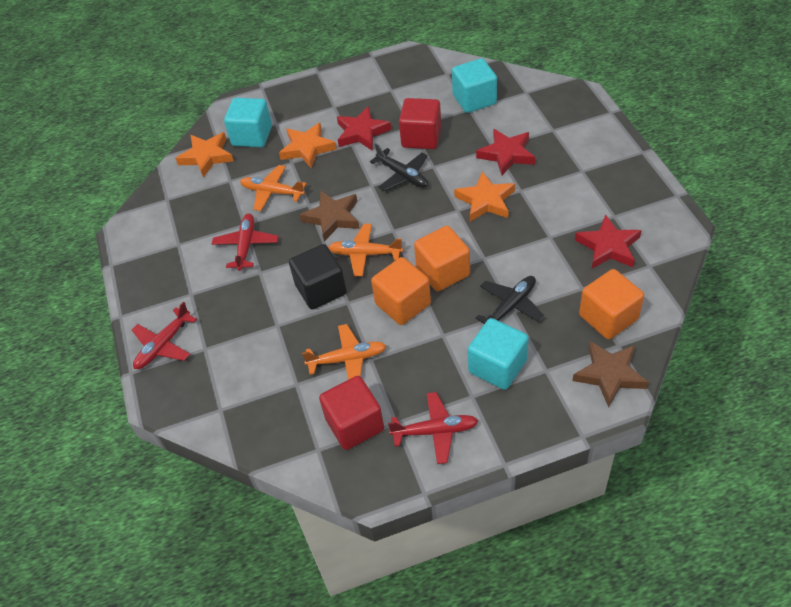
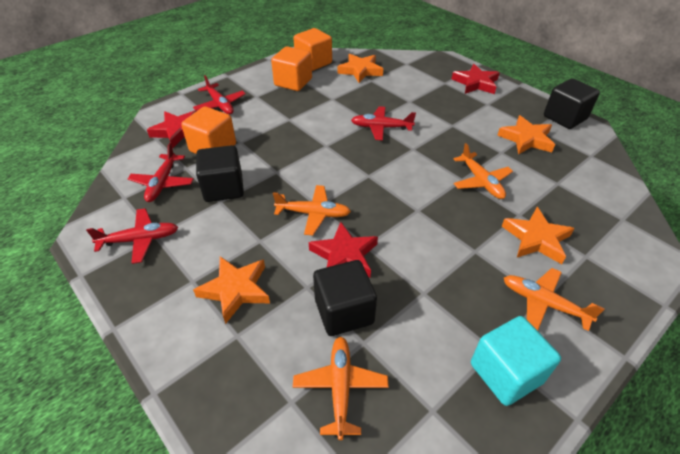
black cube: [289,244,347,310] = 1 -> [196,145,244,202] [313,260,377,336] [544,78,600,129] = 3
black plane: [370,144,428,191] [476,276,545,324] = 2 -> none = 0
brown star: [300,190,360,241] [572,341,649,407] = 2 -> none = 0
orange plane: [240,165,307,211] [302,324,386,380] [328,224,403,277] = 3 -> [273,185,351,235] [293,336,389,440] [453,143,513,199] [504,268,605,331] = 4
orange star: [175,132,234,178] [279,123,337,168] [454,171,515,222] = 3 -> [193,256,270,324] [337,54,383,83] [497,115,555,155] [502,207,575,264] = 4
red cube: [319,376,384,450] [399,98,441,149] = 2 -> none = 0
red plane: [132,302,197,369] [212,213,279,271] [388,392,478,464] = 3 -> [86,208,178,264] [128,143,194,202] [193,75,246,114] [351,106,416,140] = 4
turquoise cube: [224,98,272,147] [452,58,497,113] [468,318,529,390] = 3 -> [471,316,561,406] = 1

